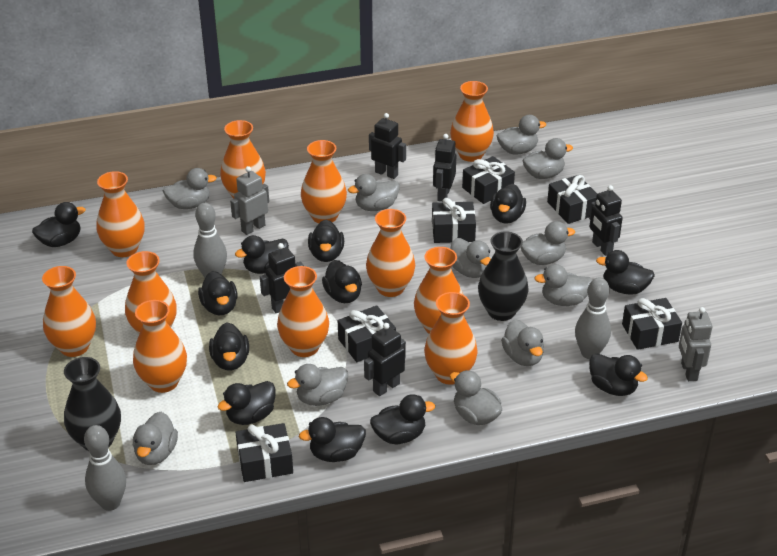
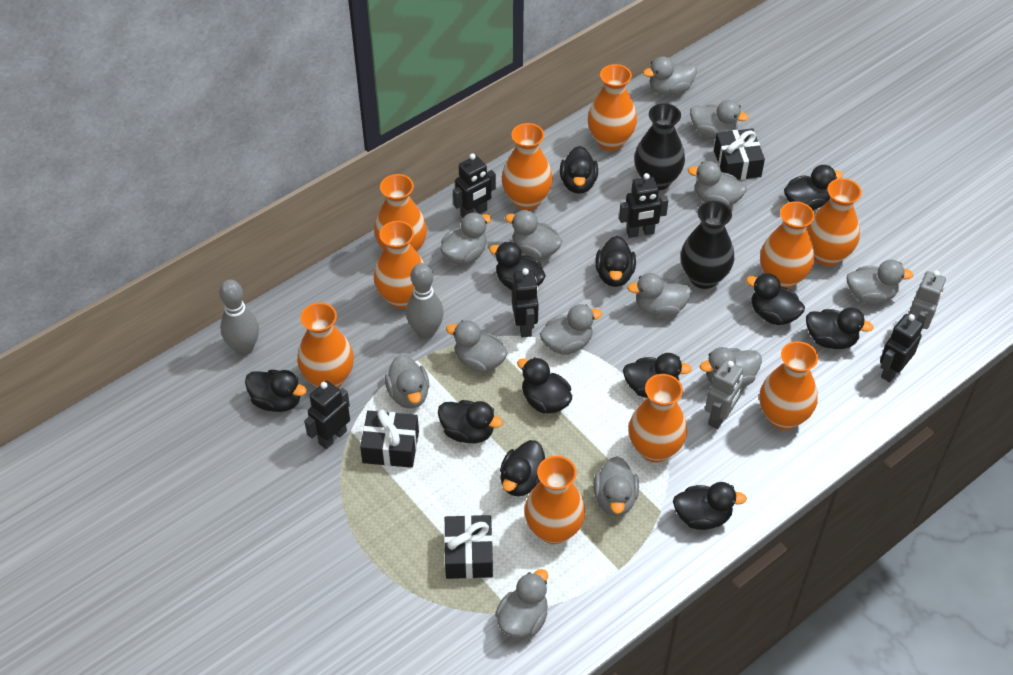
black gift: [235,423,293,482] [338,305,396,362] [432,198,476,243] [462,156,515,204] [547,175,597,224] [622,298,682,350] = 6 -> [360,410,419,468] [444,515,493,579] [714,128,765,180] = 3
grey bowling pin: [84,425,126,511] [193,203,227,278] [575,278,611,359] = 3 -> [219,280,259,356] [406,263,444,339] = 2
grey duck: [133,412,178,465] [163,168,217,209] [287,364,348,406] [348,174,400,211] [450,238,491,278] [450,370,502,425] [497,115,546,155] [501,319,544,366] [521,221,575,265] [522,138,573,179] [534,264,592,306] = 11 -> [385,354,429,409] [440,212,491,264] [446,320,508,372] [495,569,548,638] [505,210,562,259] [540,304,602,355] [593,456,639,516] [627,273,692,317] [643,56,697,96] [688,161,747,207] [690,100,749,139] [700,347,762,388] [847,260,913,304] = 13
orange vase: [42,266,96,357] [96,171,145,257] [125,251,177,334] [133,300,187,393] [220,120,266,199] [277,266,329,357] [301,140,347,223] [366,209,415,297] [414,247,463,334] [424,292,478,385] [450,81,494,162] = 11 -> [297,303,354,388] [374,174,427,252] [374,221,424,309] [502,123,553,210] [524,456,585,544] [588,64,637,151] [629,374,687,463] [760,201,815,289] [760,341,818,430] [807,178,862,266] = 10

